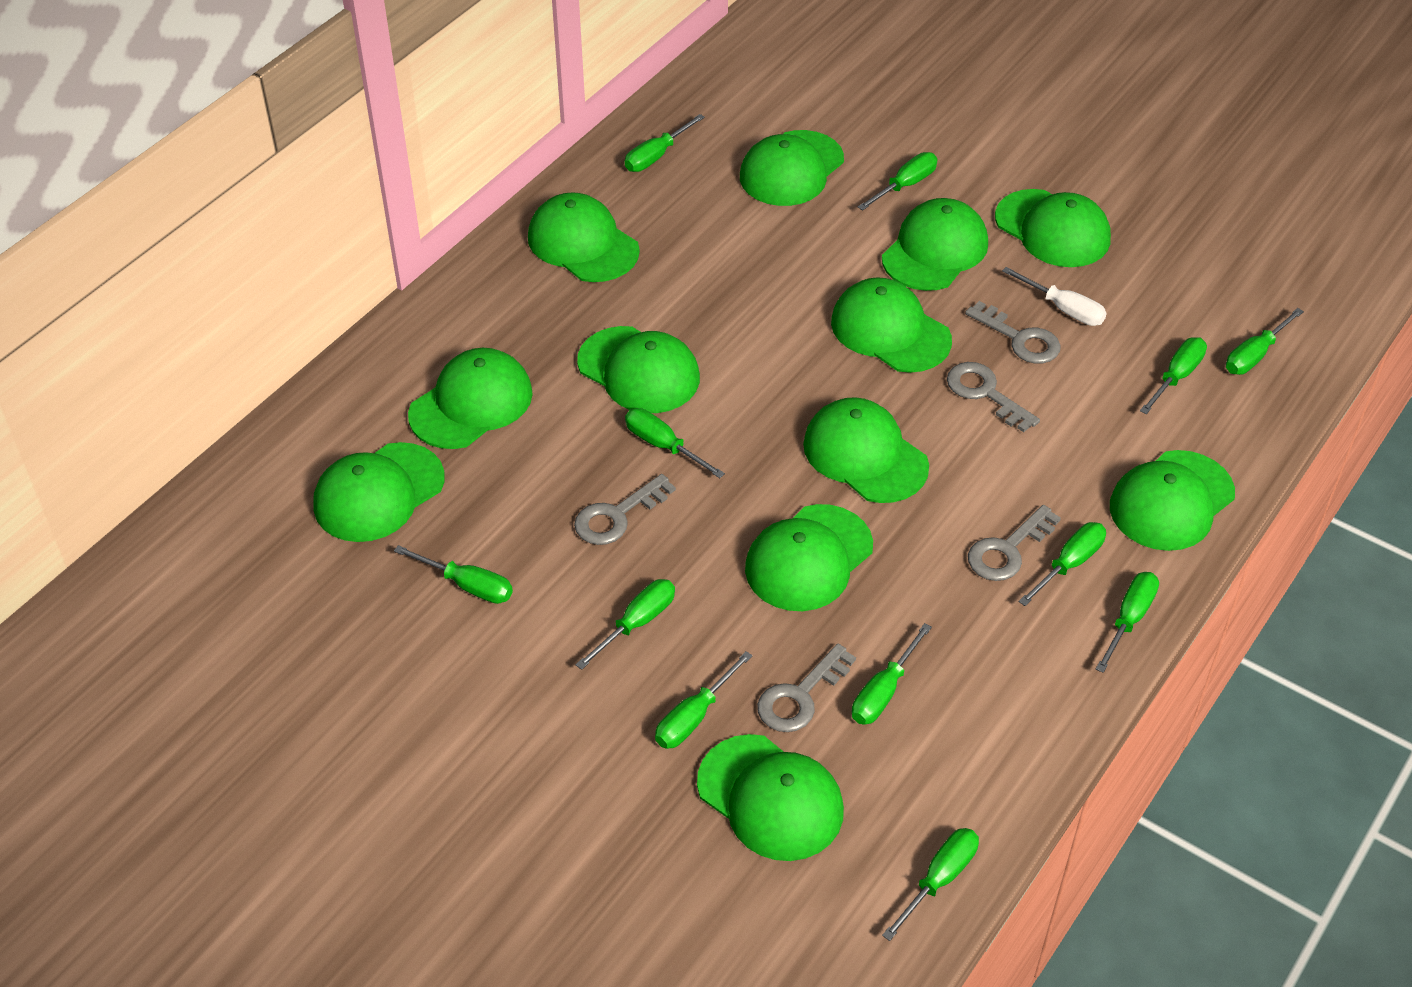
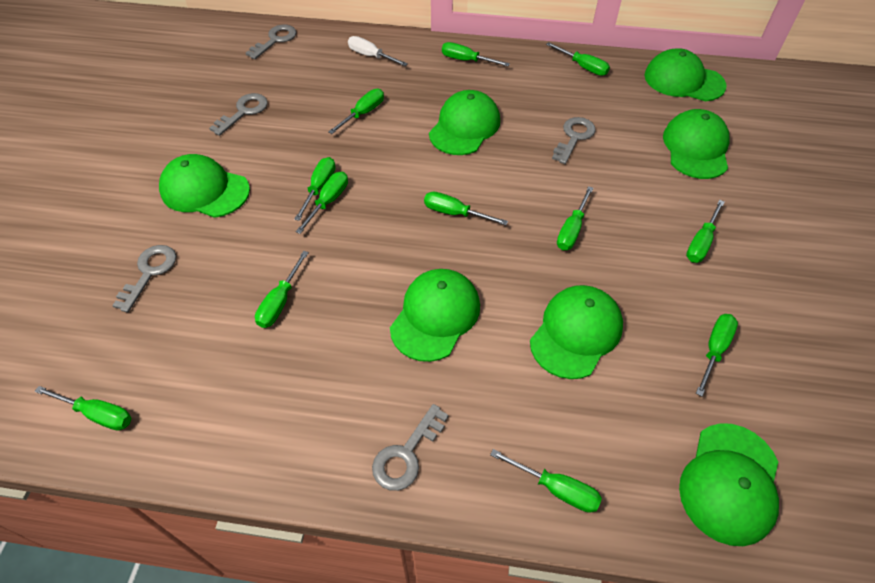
green cap: [313,442,444,542] [408,348,533,449] [528,192,640,282] [577,326,700,413] [697,734,844,861] [740,130,844,206] [745,504,873,611] [803,397,929,503] [831,277,952,373] [882,198,988,291] [995,189,1111,267] [1110,450,1235,551] = 12 -> [159,154,250,218] [390,269,480,362] [429,90,500,155] [530,285,623,379] [644,48,727,101] [663,109,730,179] [679,423,779,546] = 7

